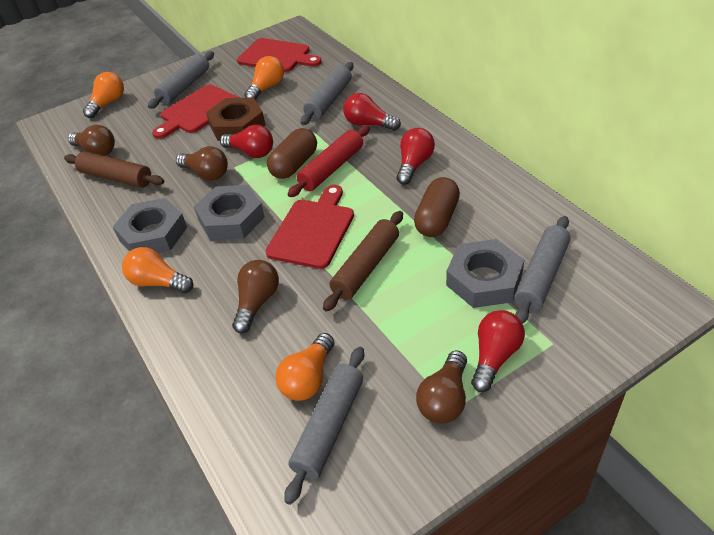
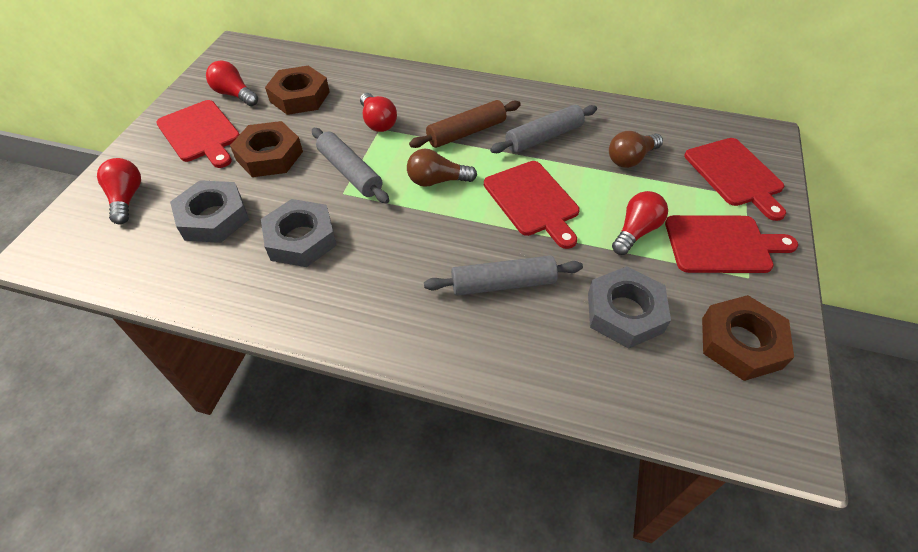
brown capsule: [267,128,317,179] [414,177,460,237] = 2 -> none = 0
brown light bulb: [68,125,115,156] [176,146,228,181] [232,260,279,333] [416,350,467,424] = 4 -> [407,149,477,187] [609,131,663,168] = 2
brown nut: [206,98,265,141] = 1 -> [230,121,303,177] [265,66,330,115] [702,295,794,381] = 3
brown rolling pin: [64,151,164,188] [323,211,403,312] = 2 -> [409,100,521,148] = 1
grey rolling pin: [148,51,214,109] [284,347,364,505] [300,62,353,125] [515,216,571,324] = 4 -> [312,128,389,204] [424,255,583,296] [490,105,597,153] = 3
orange light bulb: [83,72,124,118] [122,247,193,293] [244,56,284,100] [275,333,335,401] = 4 -> none = 0
red cutting board: [152,85,239,139] [237,38,322,72] [266,185,354,269] = 3 -> [156,100,240,168] [484,161,580,249] [665,215,798,273] [685,138,786,221] = 4
red rolling pin: [288,125,370,197] = 1 -> none = 0

